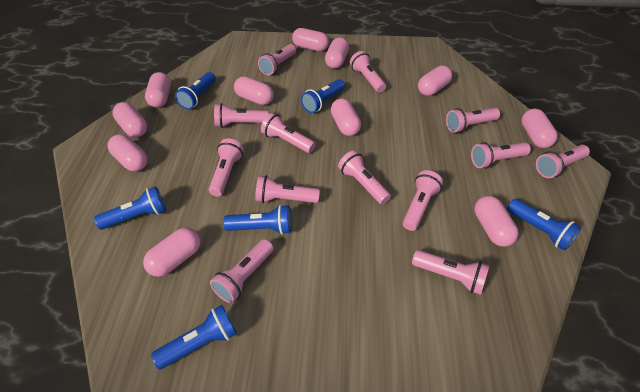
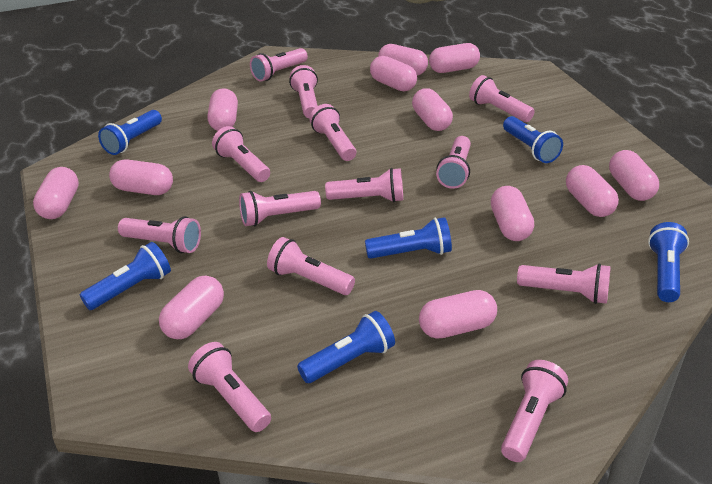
pink capsule: [108,134,148,171] [112,102,147,137] [143,227,201,277] [145,72,171,108] [234,76,274,105] [292,28,329,52] [325,38,349,69] [331,98,361,136] [418,65,452,96] [474,196,519,247] [521,109,558,148] = 11 -> [33,167,79,219] [109,159,173,195] [159,276,224,339] [208,88,238,131] [370,56,417,91] [378,44,428,76] [412,88,453,131] [419,290,497,339] [429,43,480,73] [491,186,534,241] [566,165,619,217] [609,150,659,201] = 12

